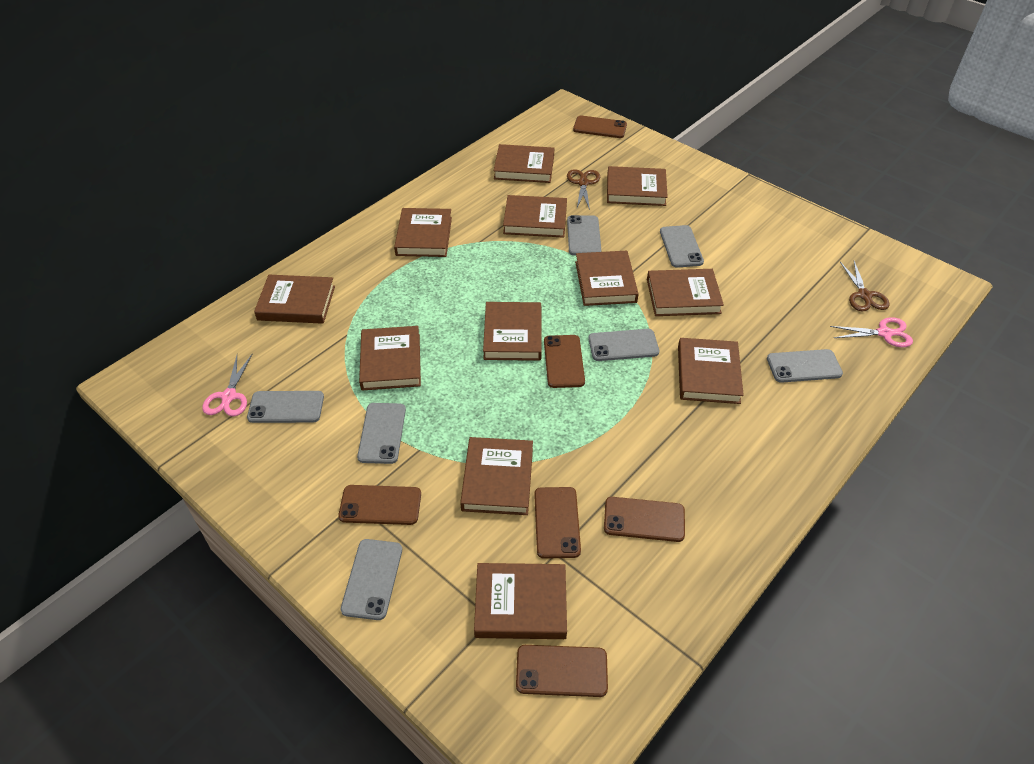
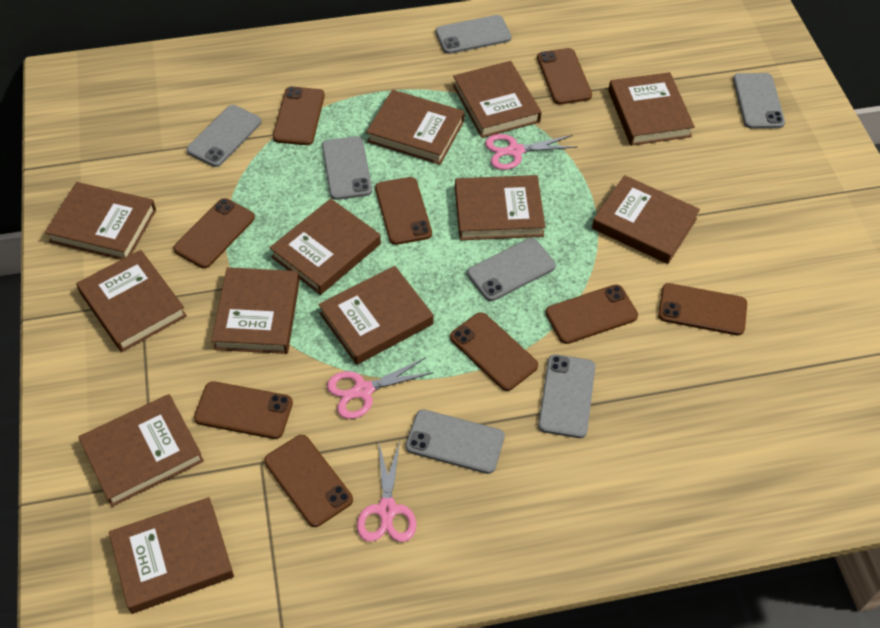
brown phone: [338,485,421,525] [516,645,608,697] [534,487,581,559] [544,335,585,388] [573,115,627,138] [604,497,685,542] = 6 -> [173,198,255,268] [194,381,293,439] [264,435,353,527] [273,87,325,145] [375,177,432,245] [450,312,538,391] [537,48,592,104] [545,284,638,344] [658,283,747,335] = 9
brown scissors: [567,169,600,210] [840,261,890,311] = 2 -> none = 0
pink scissors: [202,354,252,416] [830,317,913,347] = 2 -> [327,357,434,419] [357,441,416,542] [485,134,577,170] = 3

